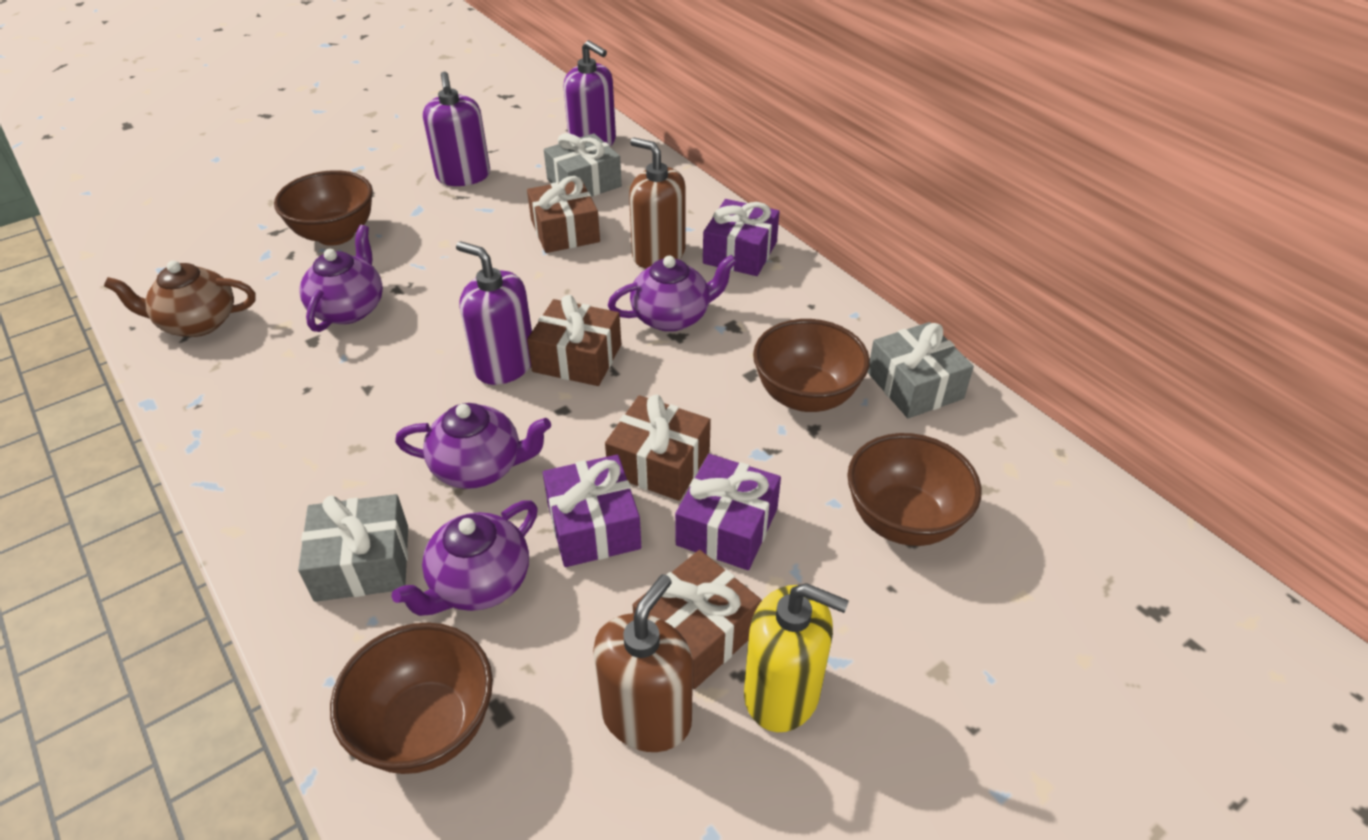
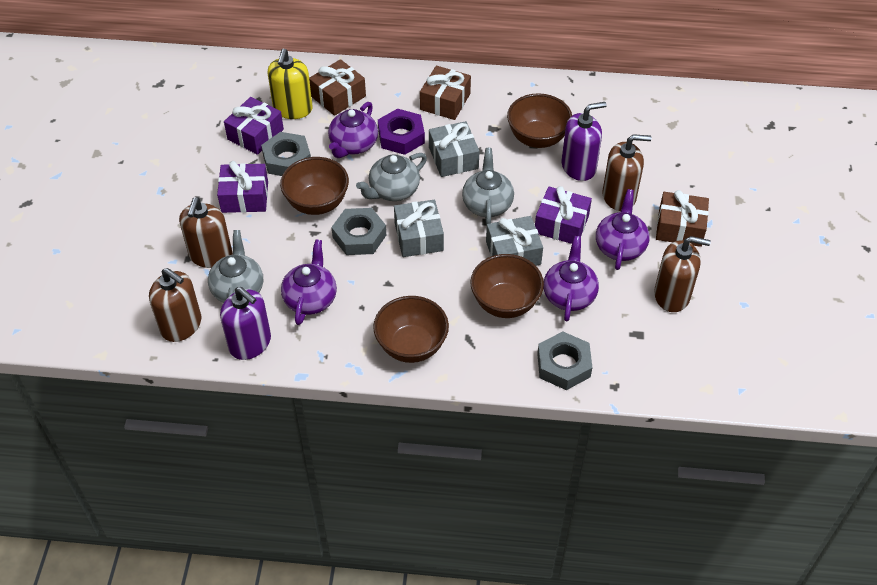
brown gift: [527,176,600,253] [527,295,621,386] [605,395,711,501] [633,550,762,689] = 4 -> [309,59,366,116] [420,66,471,120] [656,190,709,247] = 3
brown soap dispenser: [593,574,693,752] [629,138,685,269] = 2 -> [149,268,201,342] [179,197,232,268] [602,134,652,211] [654,236,711,312] = 4
brown teapot: [104,261,256,337] = 1 -> none = 0
grey nut: none = 0 -> [261,132,311,176] [331,208,386,255] [537,331,592,390] = 3
grey teapot: none = 0 -> [208,230,263,303] [356,153,427,201] [462,148,514,225] = 3
purple nut: none = 0 -> [378,108,425,155] = 1
purple soap dispenser: [423,72,490,186] [456,241,532,385] [563,40,616,147] = 3 -> [220,287,271,360] [562,102,607,181] = 2

